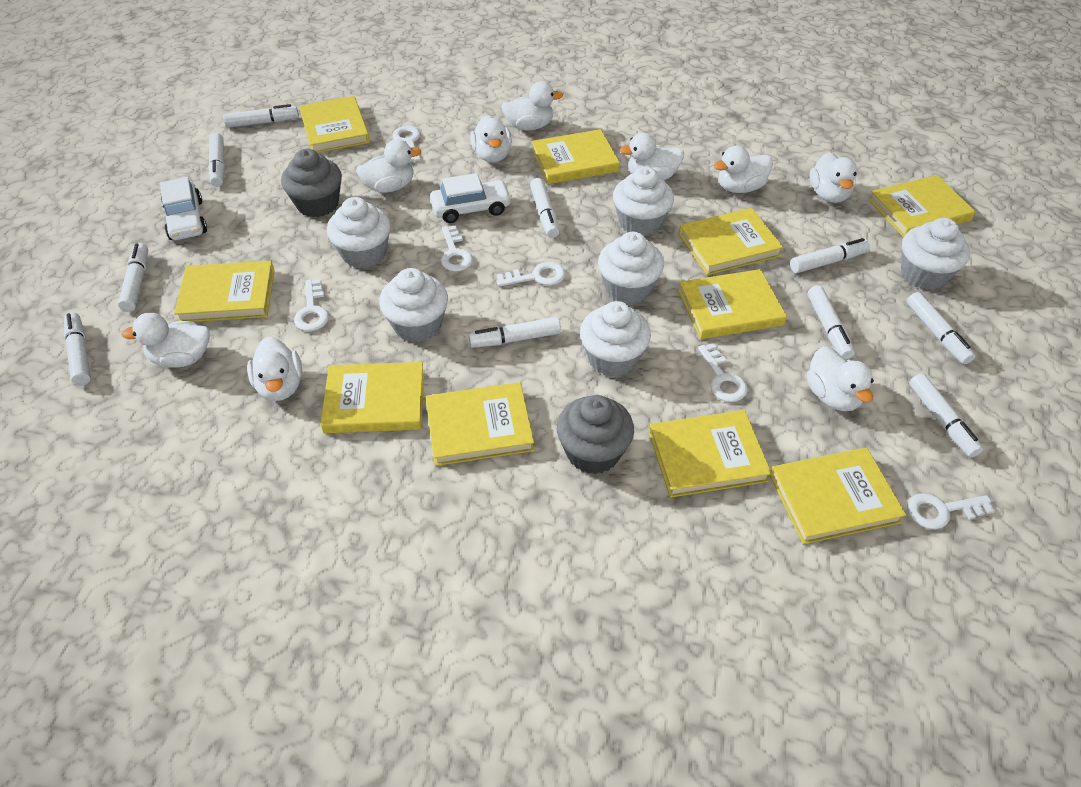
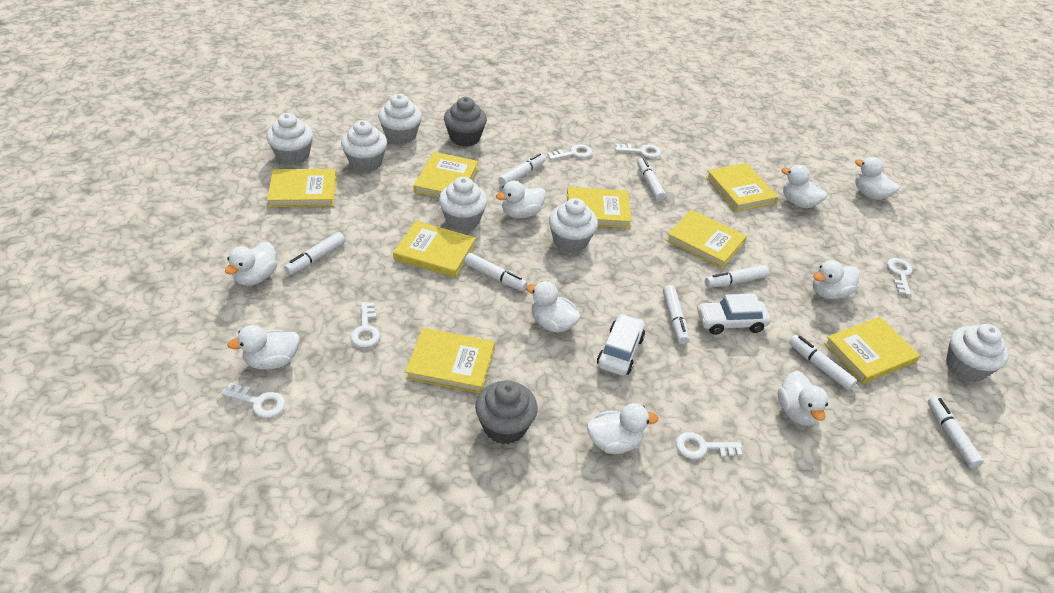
white marker: [64,312,91,386] [118,243,148,312] [208,133,225,187] [223,104,299,128] [468,317,561,348] [530,178,559,238] [790,238,870,273] [808,285,855,360] [907,292,975,364] [909,373,983,457] = 10 -> [284,232,345,275] [464,253,528,291] [498,153,546,186] [637,158,666,201] [663,285,689,344] [705,265,769,288] [789,335,857,390] [927,396,984,468] = 8
yellow book: [174,261,275,322] [299,96,370,153] [320,362,424,433] [426,382,534,466] [531,129,620,184] [649,410,772,498] [678,269,787,339] [679,208,784,275] [770,448,906,544] [869,175,976,237] = 10 -> [267,169,337,207] [393,221,476,278] [405,328,495,394] [414,152,478,198] [567,187,632,228] [666,210,747,269] [706,163,778,212] [824,317,920,384] = 8

